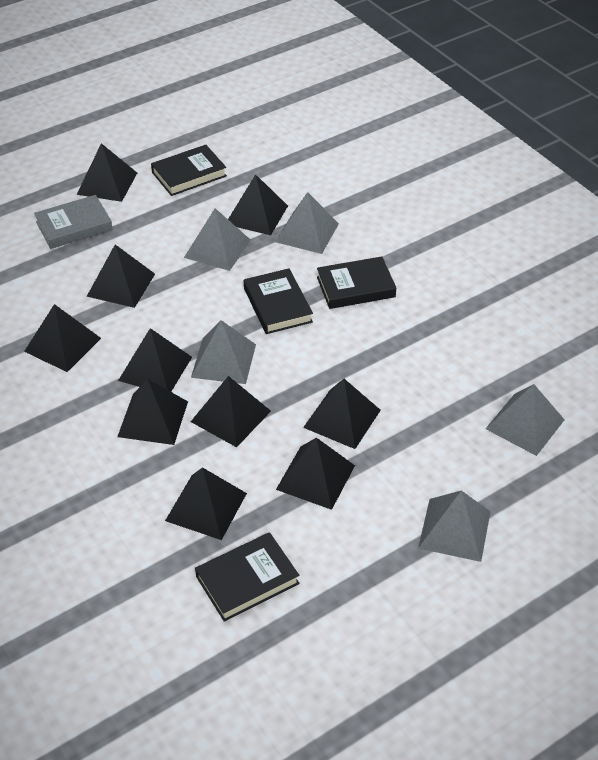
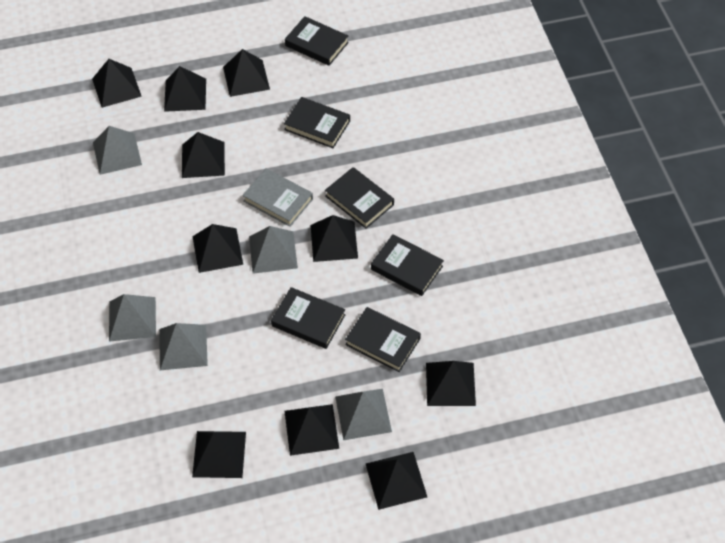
black book: [151,145,227,196] [195,532,299,622] [244,268,313,334] [317,256,396,309] = 4 -> [271,287,345,349] [284,97,350,148] [285,16,349,66] [325,167,394,229] [345,307,421,372] [371,234,444,296] = 6

